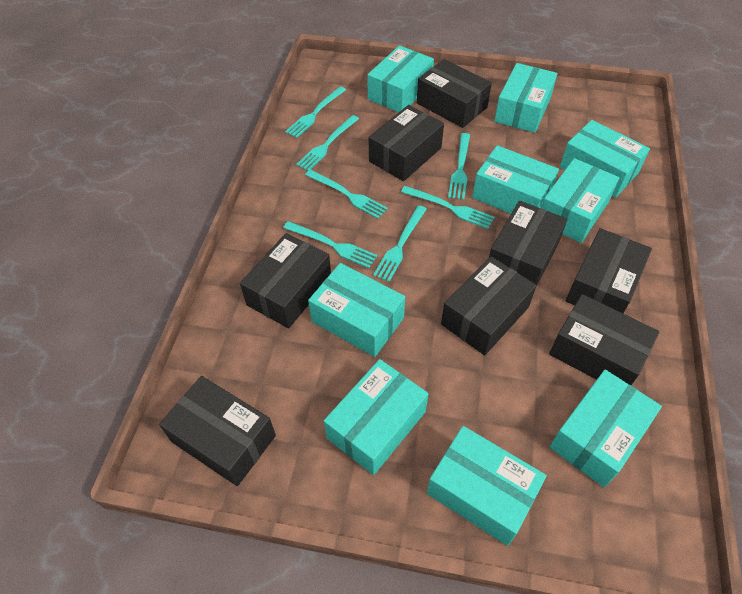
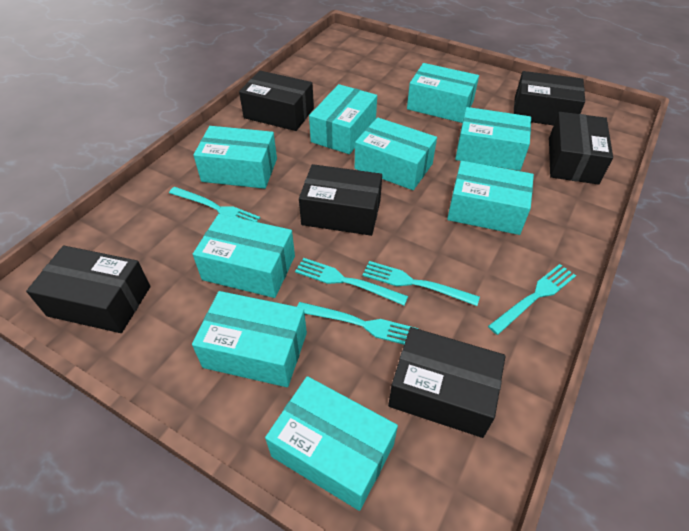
black box: [159,376,276,486] [240,233,331,328] [369,105,444,181] [417,59,492,128] [441,256,537,355] [489,201,568,287] [549,294,660,385] [566,228,652,313] = 8 -> [26,245,151,333] [239,71,314,131] [299,164,382,236] [388,327,506,438] [514,71,585,125] [549,112,613,185] = 6
turquoise fork: [283,221,377,268] [285,86,346,138] [296,115,359,171] [305,169,388,219] [373,205,427,282] [401,186,494,229] [448,133,470,200] = 7 -> [169,187,260,222] [295,258,408,305] [297,302,419,345] [363,261,480,306] [488,264,576,335] = 5

